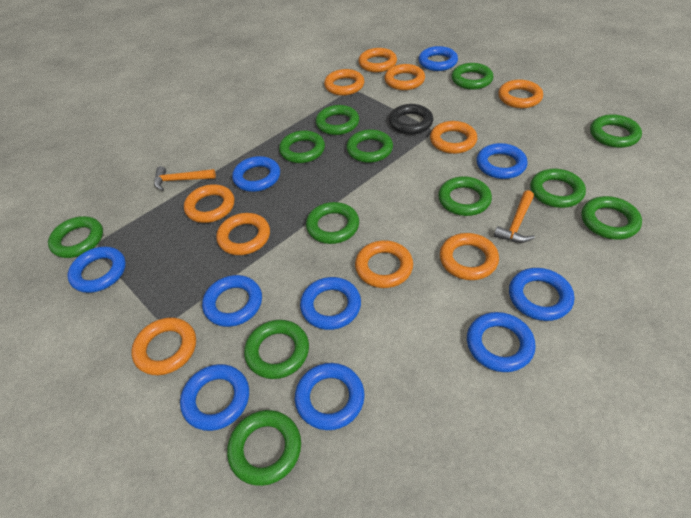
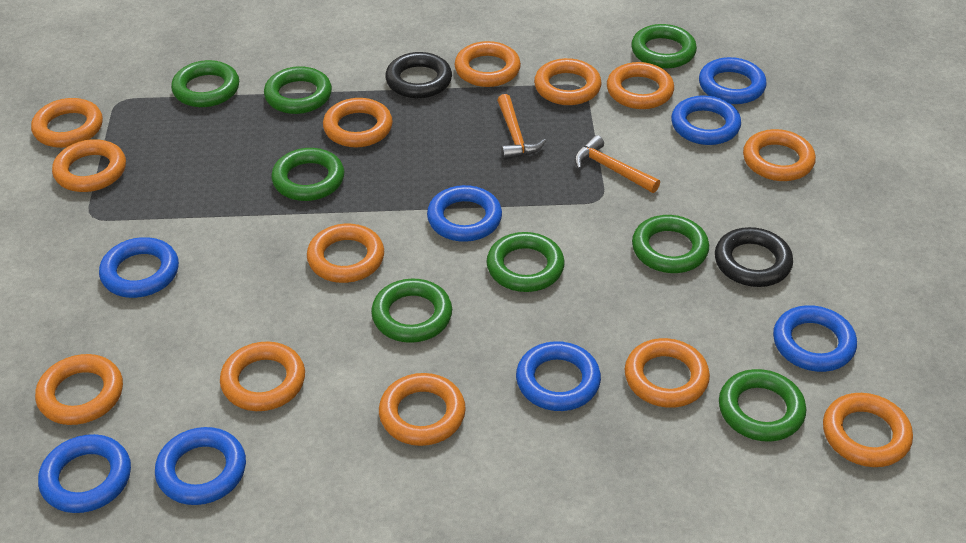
black ring: [388,104,433,135] = 1 -> [385,52,452,98] [715,227,793,287] = 2
blue ring: [67,247,126,293] [180,364,249,431] [202,275,262,327] [232,156,280,192] [295,363,365,430] [300,277,361,330] [418,46,458,71] [467,312,536,372] [476,143,528,179] [509,268,574,321] = 10 -> [38,434,131,513] [99,237,179,298] [155,427,246,505] [427,185,502,242] [516,341,601,411] [671,95,741,145] [699,57,767,104] [773,305,857,372] = 8
green ring: [48,216,103,258] [227,410,301,486] [244,320,309,379] [279,130,325,163] [306,202,359,244] [316,105,359,135] [346,129,393,163] [438,176,492,216] [452,63,493,90] [530,169,586,208] [581,196,642,240] [590,114,642,148] = 12 -> [171,60,239,107] [264,66,332,114] [271,148,344,201] [371,279,452,343] [487,232,565,292] [631,24,697,69] [632,215,709,273] [719,369,806,442] = 8
orange ring: [131,317,196,375] [184,184,234,223] [216,213,270,255] [324,69,364,96] [355,240,413,288] [358,48,397,72] [385,64,425,90] [430,121,477,154] [440,233,499,280] [498,80,543,108] = 10 -> [31,98,103,148] [35,354,123,425] [52,139,126,192] [220,342,305,411] [307,224,384,283] [323,98,393,147] [379,373,466,446] [455,41,521,87] [534,58,601,105] [607,62,674,109] [625,338,710,408] [743,129,816,181] [823,393,913,467] = 13

